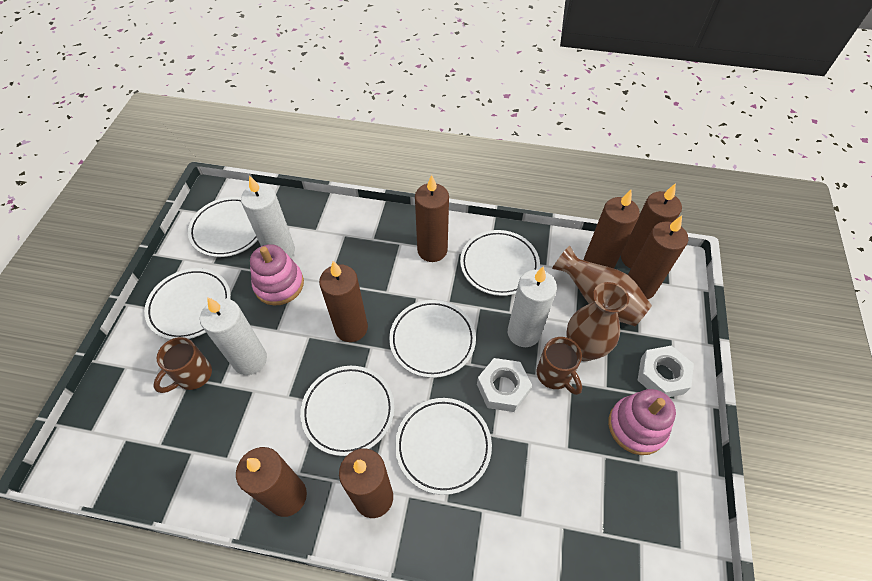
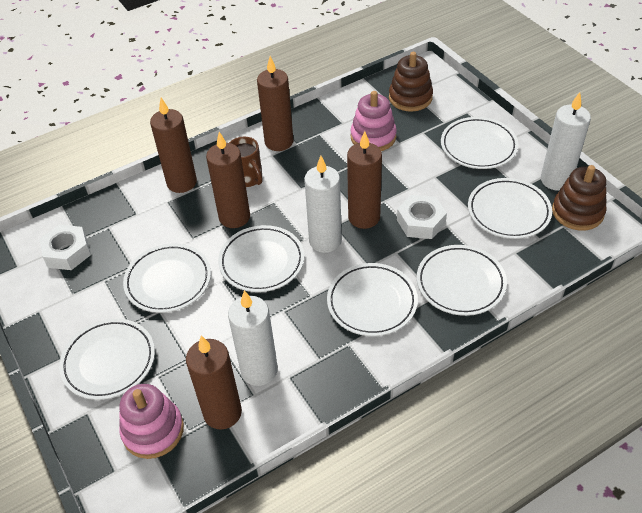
brown candle: [236,447,307,517] [319,261,368,342] [339,449,393,518] [415,175,449,262] [584,190,640,268] [621,183,682,268] [628,215,688,299] = 7 -> [150,98,197,193] [186,335,242,430] [206,132,250,228] [257,56,294,151] [347,131,382,229] = 5
brown mug: [153,337,212,393] [537,337,582,395] = 2 -> [229,137,263,187] = 1
brown stacking toy: none = 0 -> [389,52,433,112] [552,165,606,231] = 2
brown vase: [552,246,652,326] [566,282,629,361] = 2 -> none = 0
white plate: [144,268,231,340] [188,197,258,257] [300,366,394,456] [389,300,476,378] [395,398,492,495] [460,230,540,296] = 6 -> [59,319,155,400] [123,243,211,313] [218,225,304,292] [327,263,418,336] [417,245,507,316] [441,117,518,169] [468,178,552,239] = 7

